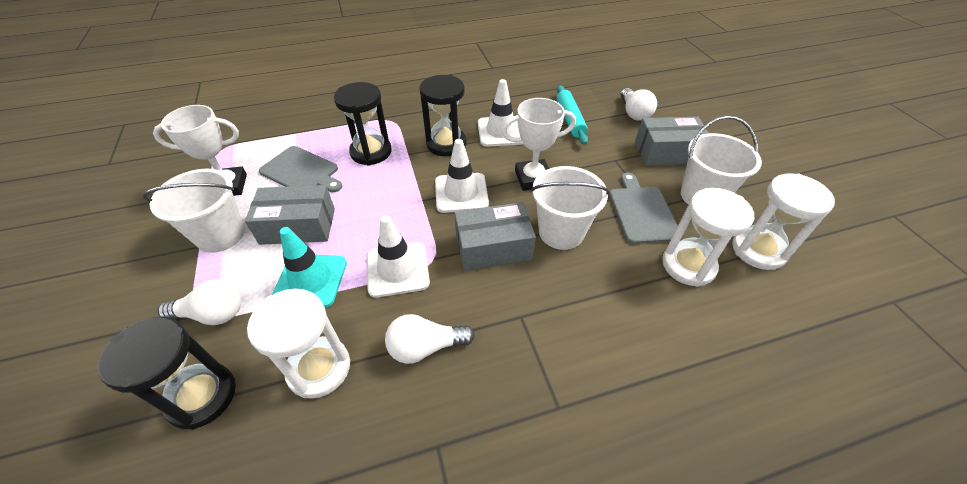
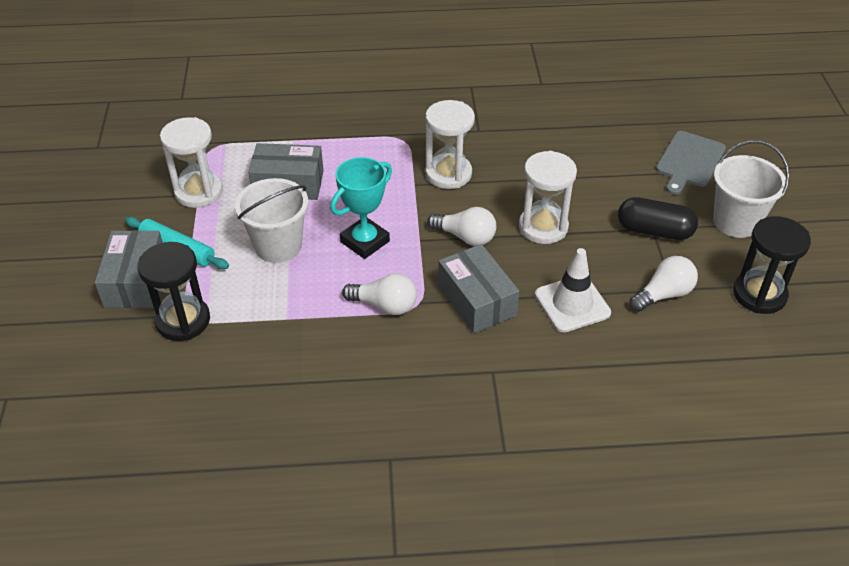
black capsule: none = 0 -> [618,197,698,240] = 1
black hourglass: [98,317,236,430] [334,82,392,165] [419,75,466,156] = 3 -> [137,242,210,341] [733,216,811,314] = 2
grey cutting board: [259,146,342,192] [609,173,678,244] = 2 -> [656,131,726,195] = 1
turquoise traffic cone: [272,227,347,308] = 1 -> none = 0
turquoise trophy: none = 0 -> [330,157,392,259] = 1
white bucket: [143,169,245,253] [531,166,610,250] [681,116,762,205] = 3 -> [235,178,308,263] [713,140,789,238] = 2
white traffic cone: [367,215,430,297] [435,139,489,213] [478,79,523,147] = 3 -> [535,248,611,332] = 1
white trophy: [153,105,247,196] [502,98,576,191] = 2 -> none = 0

